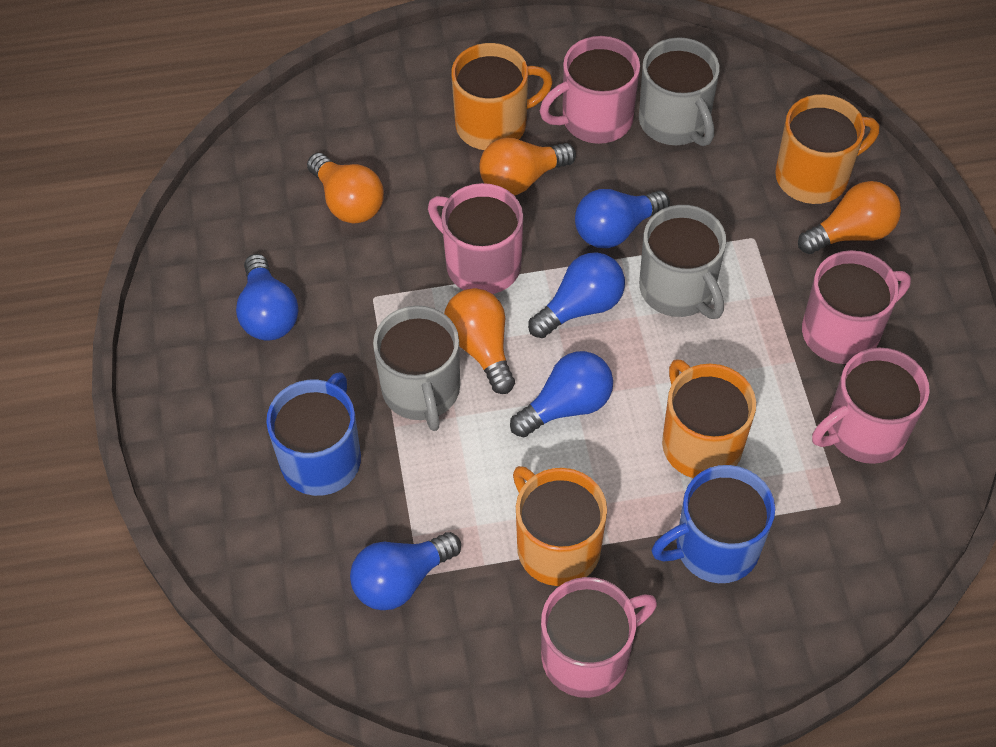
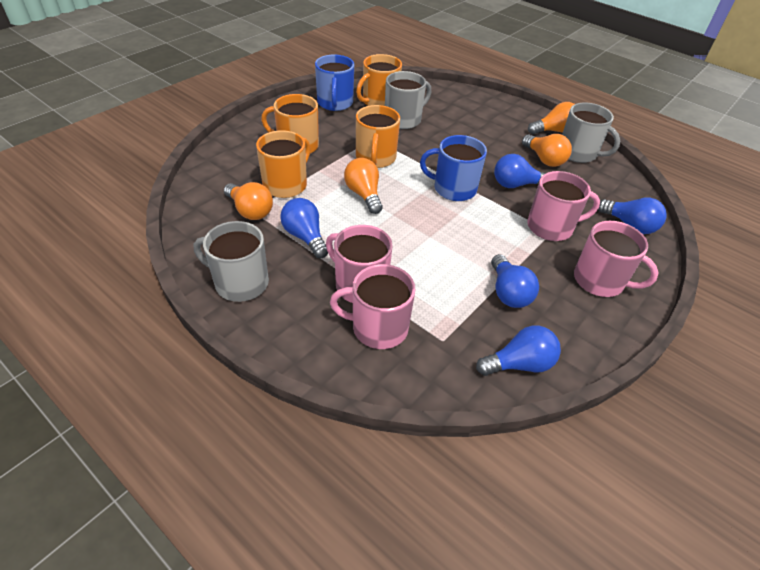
pink mug: [428,183,523,294] [540,36,640,144] [541,577,657,698] [802,250,911,364] [812,348,930,464] = 5 -> [326,225,393,303] [330,264,415,349] [527,171,600,241] [574,221,658,297] = 4

